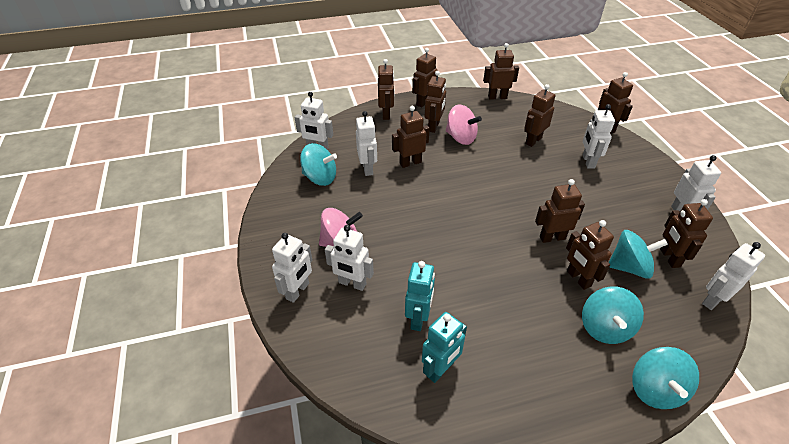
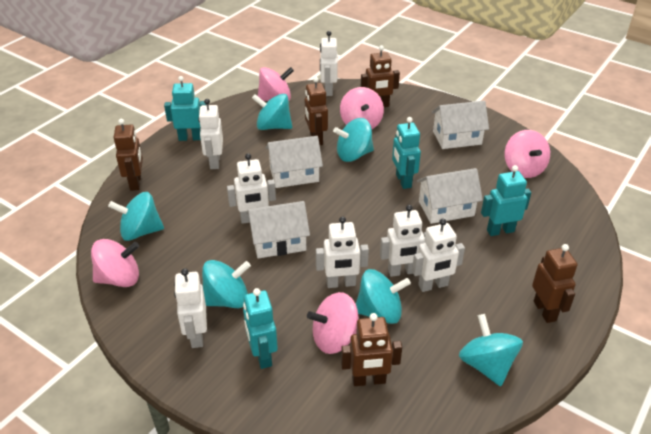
brown robot: [378,59,394,120] [392,106,430,168] [412,48,438,108] [424,71,446,133] [483,43,519,99] [524,84,555,147] [535,179,585,243] [566,220,614,290] [598,72,633,134] [660,199,713,268] = 10 -> [114,119,143,191] [305,77,328,145] [341,313,402,386] [361,45,400,107] [532,244,578,323] = 5
pink spinning top: [319,208,363,247] [446,105,482,145] = 2 -> [91,239,139,287] [258,67,294,101] [307,292,359,354] [340,87,384,129] [505,130,550,178] = 5
turquoise robot: [405,261,435,331] [422,312,467,383] = 2 -> [164,76,207,141] [243,288,278,369] [392,117,421,189] [481,165,531,236] = 4
turquoise spinning top: [300,143,337,186] [582,286,644,344] [608,230,668,279] [632,347,699,409] = 4 -> [108,192,164,241] [202,260,251,308] [252,94,292,130] [333,118,374,162] [356,269,411,324] [459,314,523,386] = 6
white house: none = 0 -> [247,201,310,259] [266,136,323,188] [417,168,483,224] [432,101,489,149] = 4

